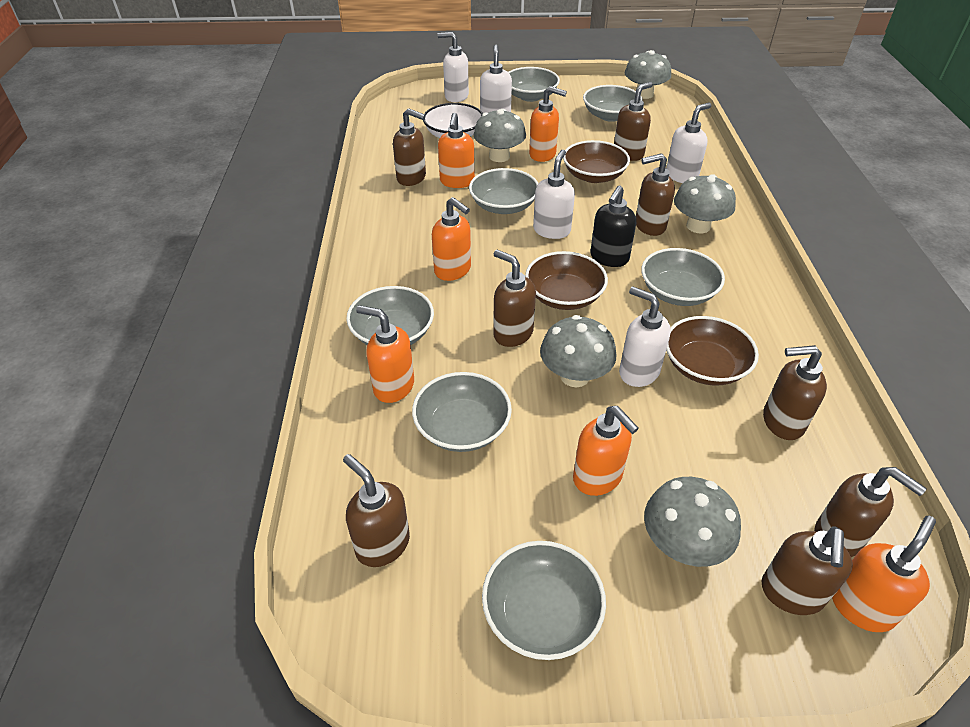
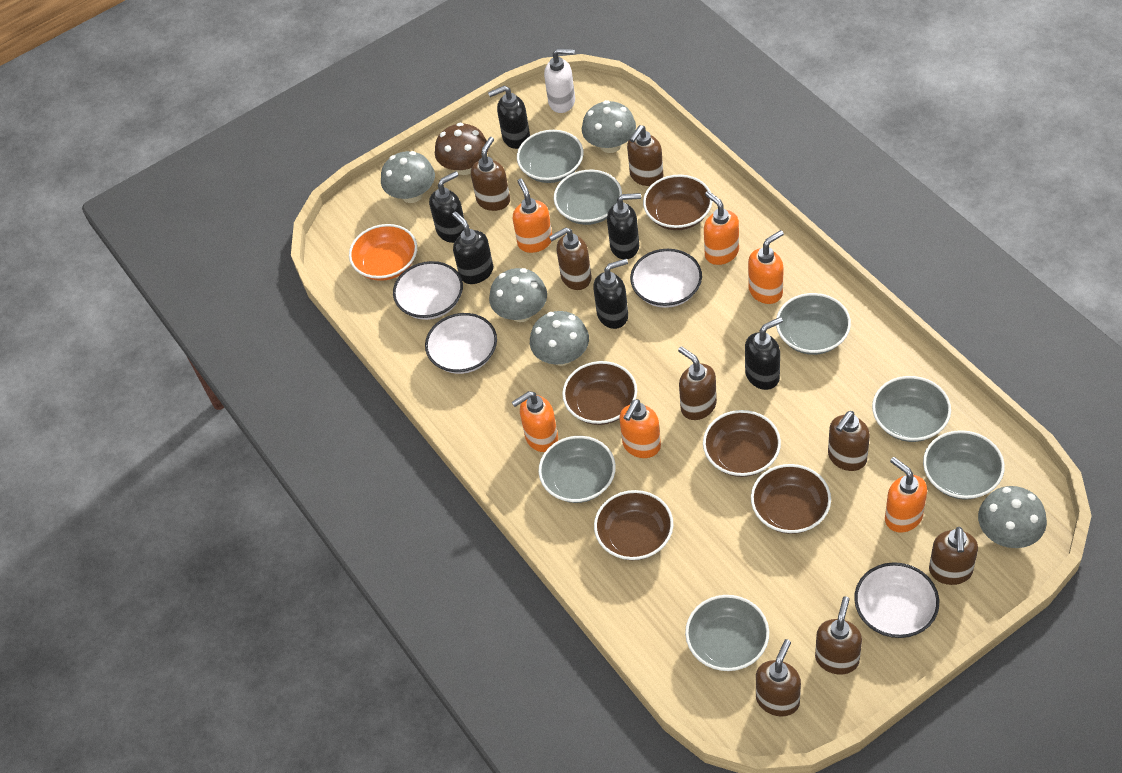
black soap dispenser: [590,186,636,267] = 1 -> [429,171,464,243] [452,211,493,284] [488,86,530,149] [593,259,628,329] [607,193,641,259] [745,317,783,390] = 6
brown bowl: [525,251,608,310] [563,140,630,183] [666,316,759,386] = 3 -> [562,361,637,425] [594,490,673,561] [643,174,713,230] [703,410,781,477] [751,464,831,534] = 5
brown mushroom: none = 0 -> [435,123,488,175] = 1
orange bowl: none = 0 -> [349,224,417,281] = 1
white bowl: [423,103,483,138] = 1 -> [393,261,463,320] [425,313,497,374] [630,249,702,308] [854,562,939,638] = 4
white soap dispenser: [438,32,469,102] [480,45,512,113] [533,150,575,239] [619,286,671,387] [666,103,712,183] = 5 -> [544,48,575,113] = 1

